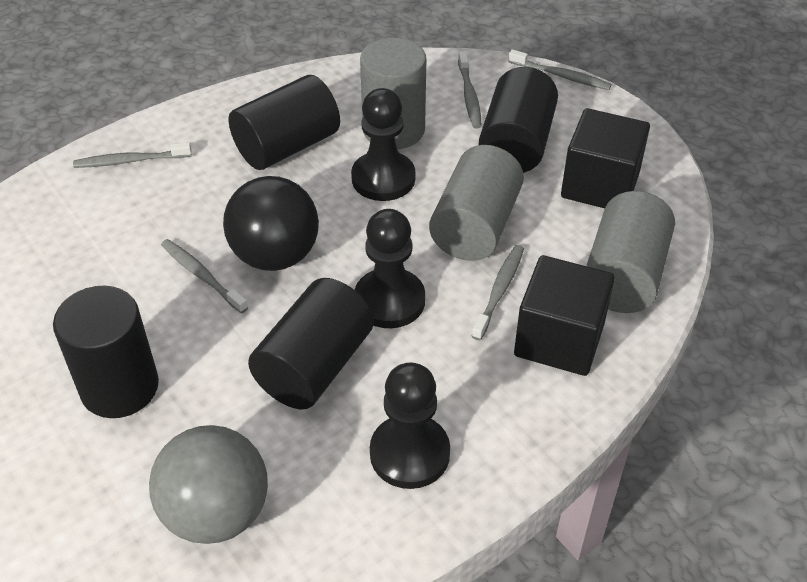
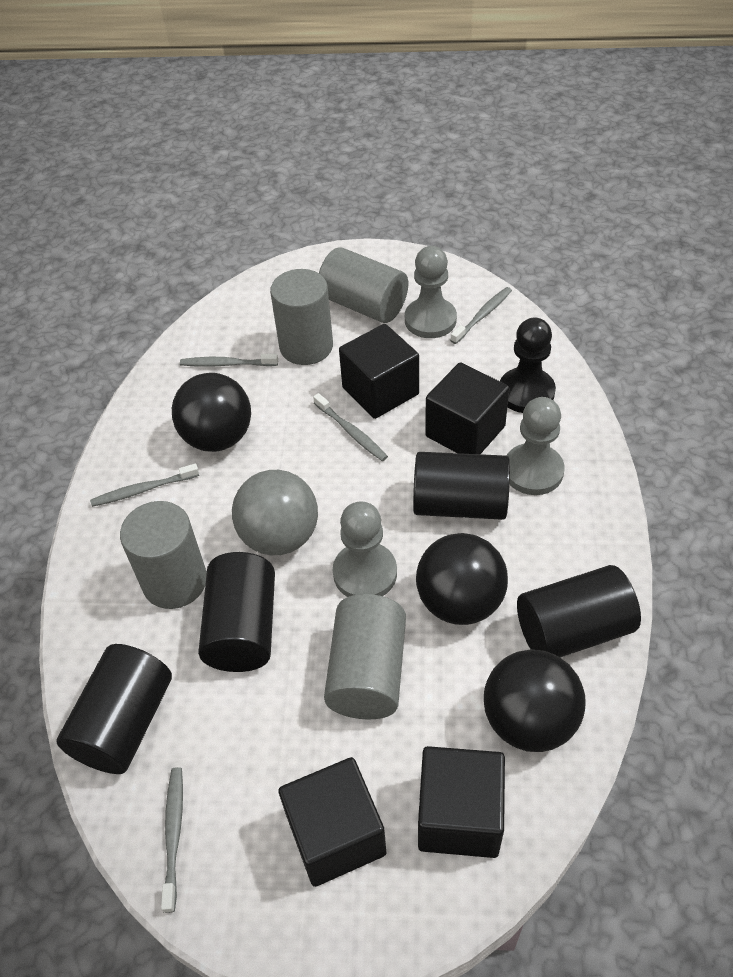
black ball: [223,176,319,271] = 1 -> [172,373,251,452] [416,533,508,625] [484,649,586,752] = 3
black cube: [514,255,615,376] [561,108,650,208] = 2 -> [278,757,386,887] [339,324,419,419] [418,746,505,858] [425,362,510,454] = 4
black pawn: [351,88,415,201] [354,209,425,328] [370,362,450,489] = 3 -> [500,318,556,413] = 1
grey cylinder: [360,38,426,149] [429,145,524,261] [586,191,675,313] = 3 -> [120,501,207,609] [270,269,333,365] [319,247,408,323] [324,594,406,719] = 4
grey pawn: none = 0 -> [333,502,397,597] [405,246,457,338] [506,397,565,495] = 3

